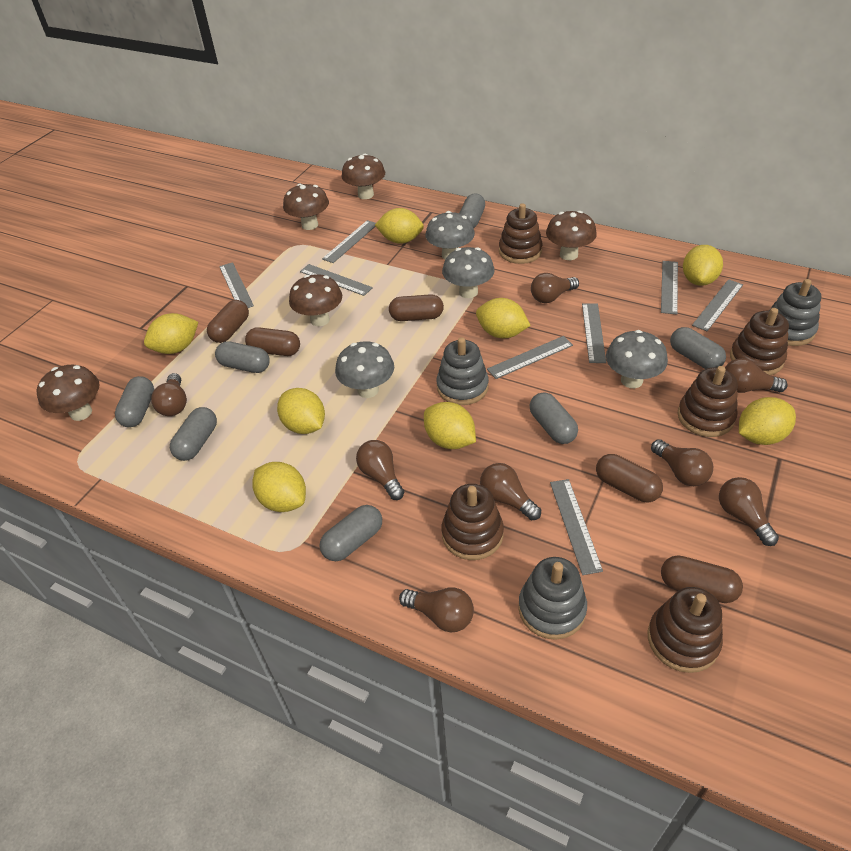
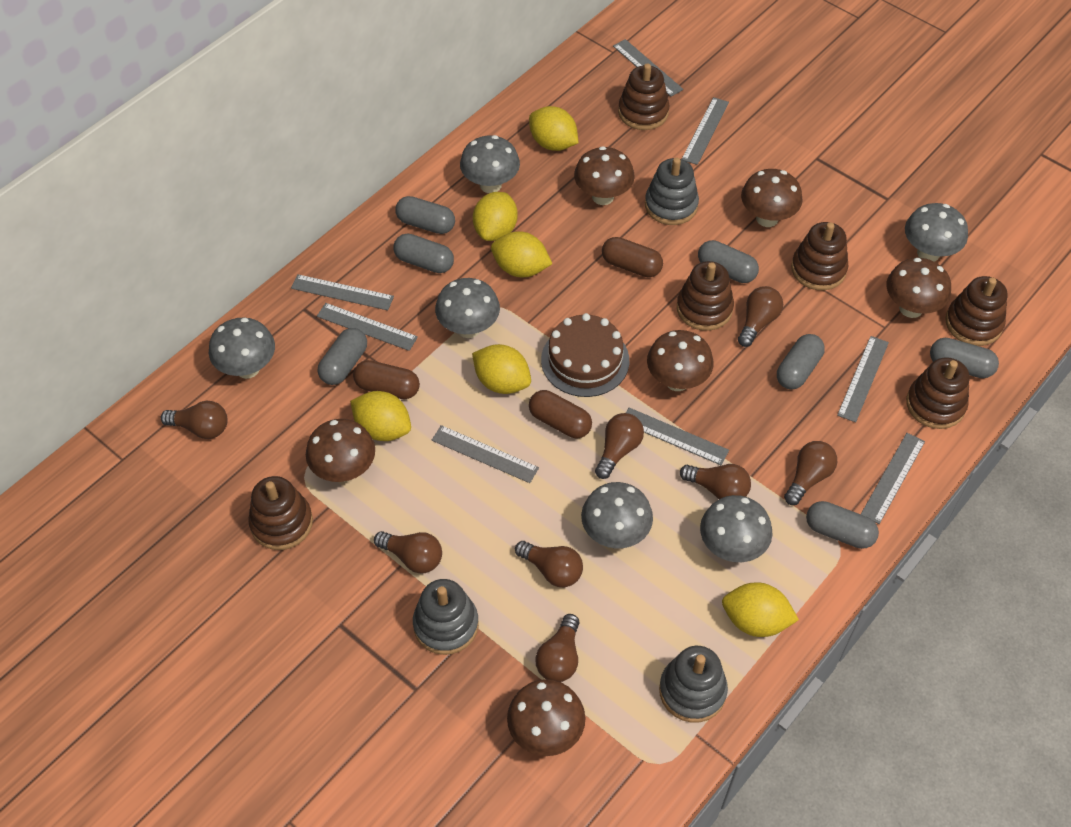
brown cake: none = 0 -> [541,313,629,397] = 1
brown capsule: [207,300,249,343] [245,327,300,356] [389,294,444,321] [596,454,663,502] [661,555,743,603] = 5 -> [353,360,420,399] [529,390,592,438] [602,237,663,277] = 3
brown mushroom: [36,365,99,421] [283,184,329,230] [289,274,342,326] [341,154,385,199] [546,211,597,260] = 5 -> [306,419,375,482] [507,679,586,756] [574,146,635,205] [647,330,714,391] [741,169,803,227] [886,258,951,318] = 6
brown stacking toy: [441,484,504,560] [499,203,542,264] [648,587,723,673] [678,366,738,437] [730,308,789,375] = 5 -> [248,476,313,550] [618,63,670,130] [677,261,734,331] [791,222,848,290] [906,357,970,429] [945,276,1008,346] = 6
grey mushroom: [335,341,394,398] [426,211,475,260] [442,247,495,298] [606,330,668,388] = 4 -> [209,317,275,379] [435,278,500,338] [460,135,520,193] [581,482,653,549] [700,495,773,562] [905,203,968,262] = 6
yellow lemon: [144,313,198,354] [252,462,306,512] [277,388,325,434] [375,208,424,244] [424,402,476,449] [476,298,531,338] [683,245,723,286] [739,397,796,445] = 8 -> [350,391,411,441] [472,344,531,394] [473,192,518,241] [491,231,552,278] [529,106,578,151] [722,582,799,637] = 6

